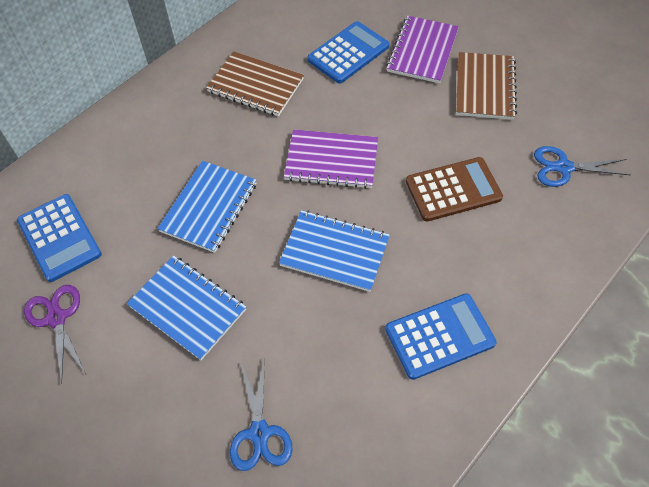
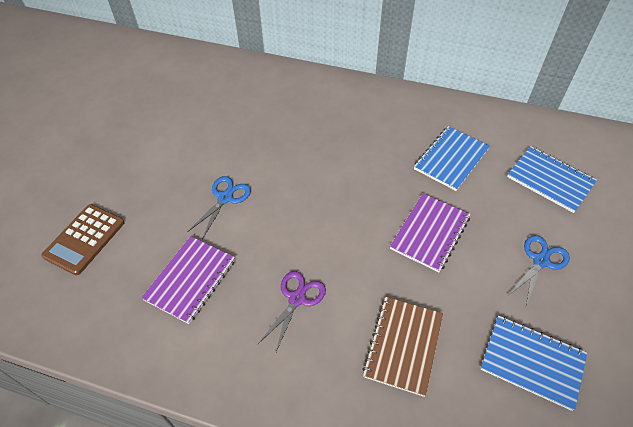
blue calculator: [17,194,102,282] [307,21,390,84] [385,294,497,380] = 3 -> none = 0
brown notebook: [206,51,304,116] [456,52,517,120] = 2 -> [362,297,443,397] = 1

